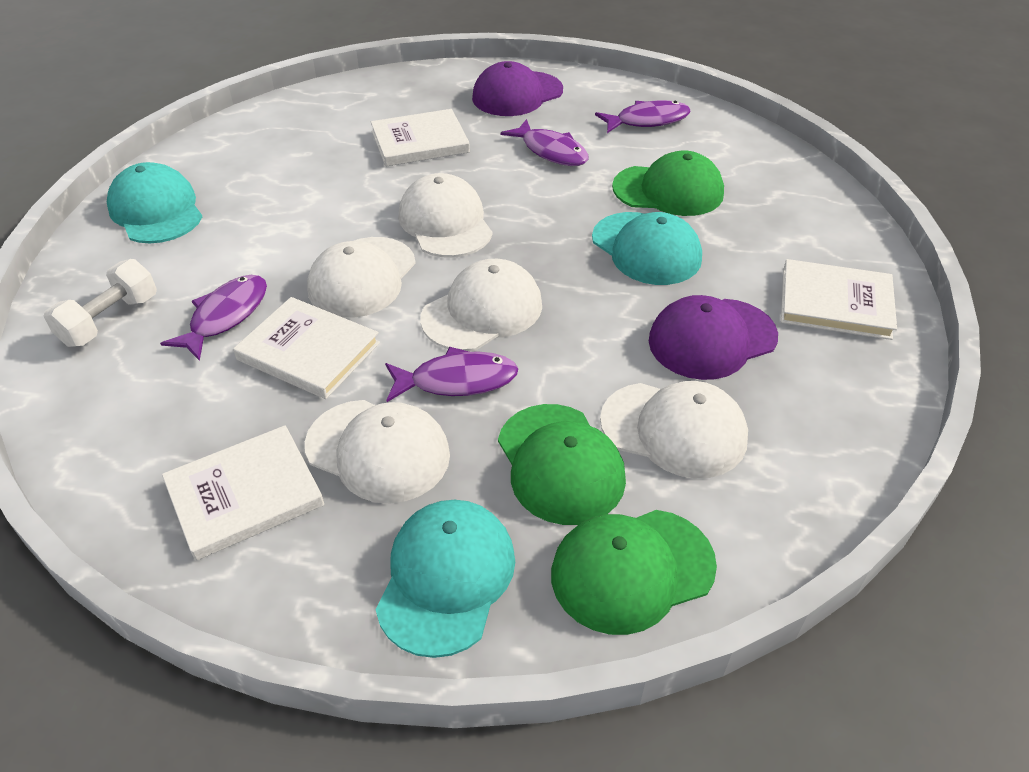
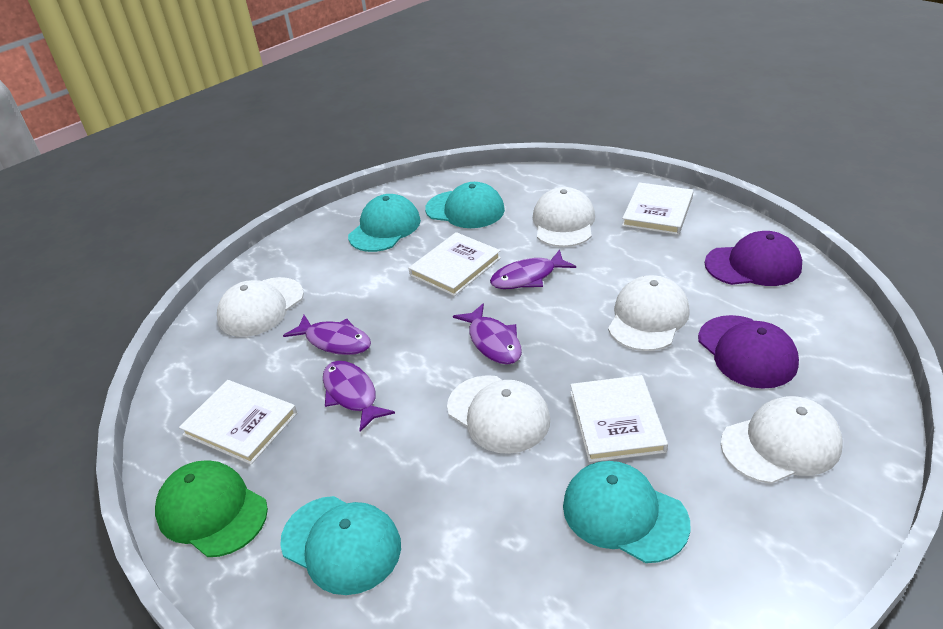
green cap: [498,404,626,525] [551,510,717,635] [612,151,724,216] = 3 -> [155,461,268,557] = 1
turquoise cap: [107,162,202,243] [376,500,515,658] [592,212,702,285] = 3 -> [280,496,401,595] [348,194,421,252] [425,182,505,228] [563,461,690,563] = 4
white dumbbell: [43,259,157,347] = 1 -> none = 0

